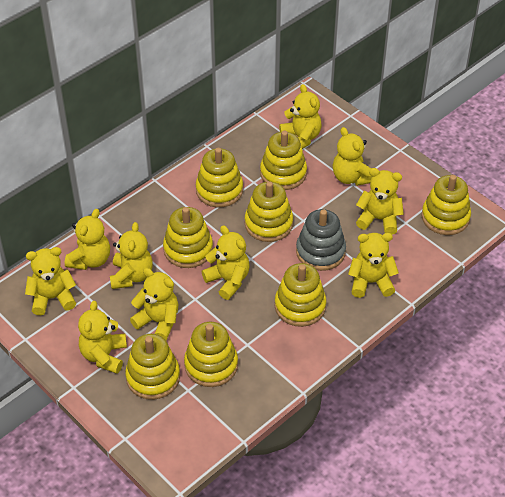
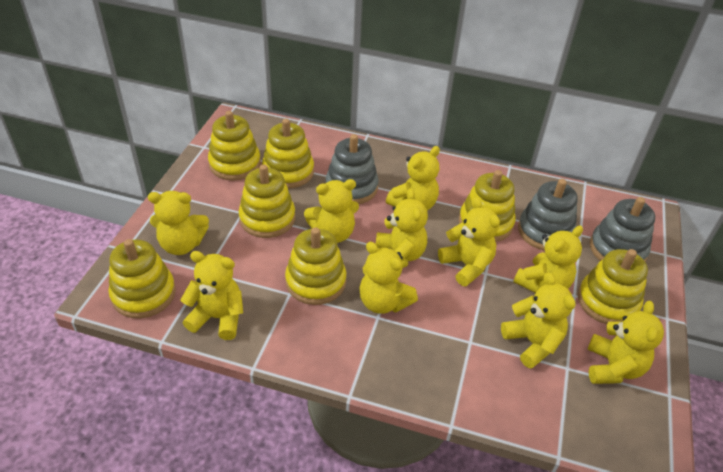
grey stacking toy: [296,209,346,271] = 1 -> [326,134,379,204] [518,179,578,251] [590,197,655,261] = 3
yellow stacking toy: [125,334,180,400] [163,207,213,268] [184,322,238,387] [196,148,243,207] [245,181,293,242] [260,131,307,190] [275,263,326,327] [421,175,471,235] = 8 -> [108,239,176,318] [208,111,261,181] [239,164,295,238] [262,119,314,188] [285,227,346,305] [459,170,516,242] [578,249,648,324] = 7

